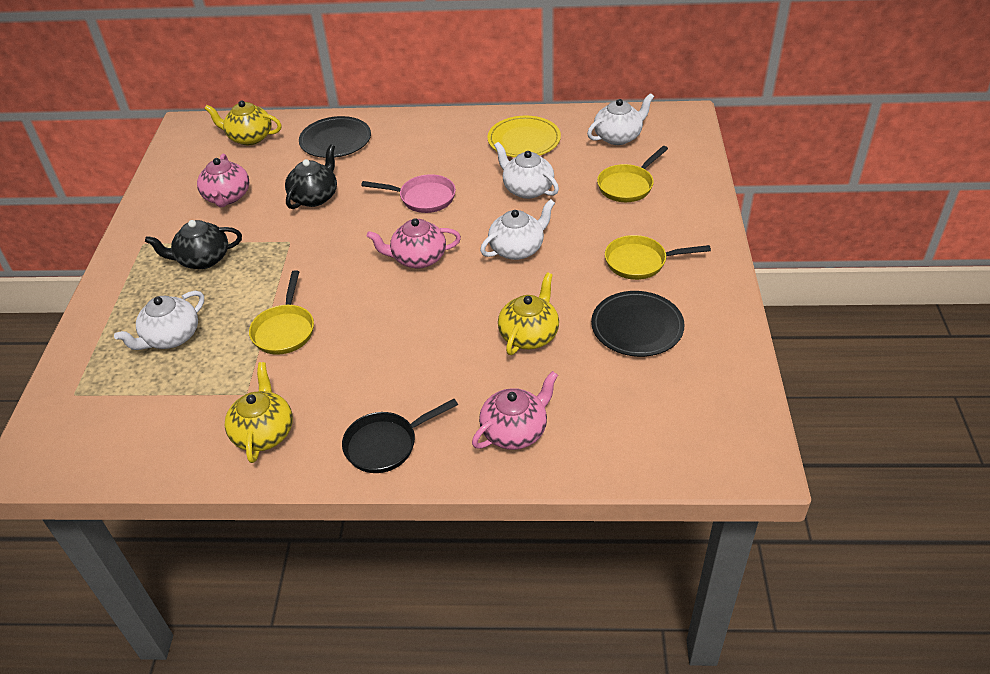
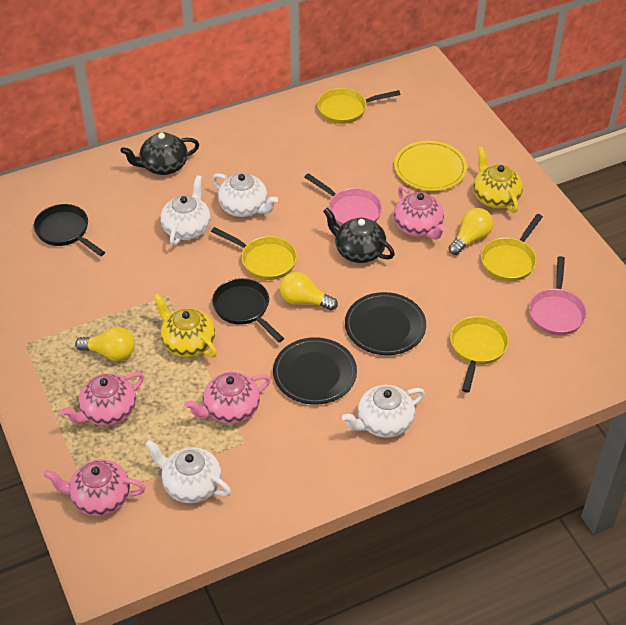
black pan: [342,399,458,473] = 1 -> [34,204,105,256] [212,278,284,342] = 2
pink pan: [361,174,456,213] = 1 -> [304,173,382,225] [529,256,587,335] = 2
pink teapot: [197,154,249,208] [366,218,461,269] [472,371,558,450] = 3 -> [44,460,146,516] [61,372,144,426] [184,372,271,424] [394,186,446,239] = 4
yellow light bulb: none = 0 -> [75,327,135,361] [280,272,338,311] [449,208,493,255] = 3
yellow pan: [249,270,314,355] [597,146,668,202] [605,235,711,280] = 3 -> [211,227,297,280] [317,88,401,124] [450,316,509,393] [481,214,543,281] = 4
yellow teapot: [204,101,282,145] [224,362,293,463] [498,273,559,355] = 3 -> [154,294,217,357] [473,146,523,213] = 2

